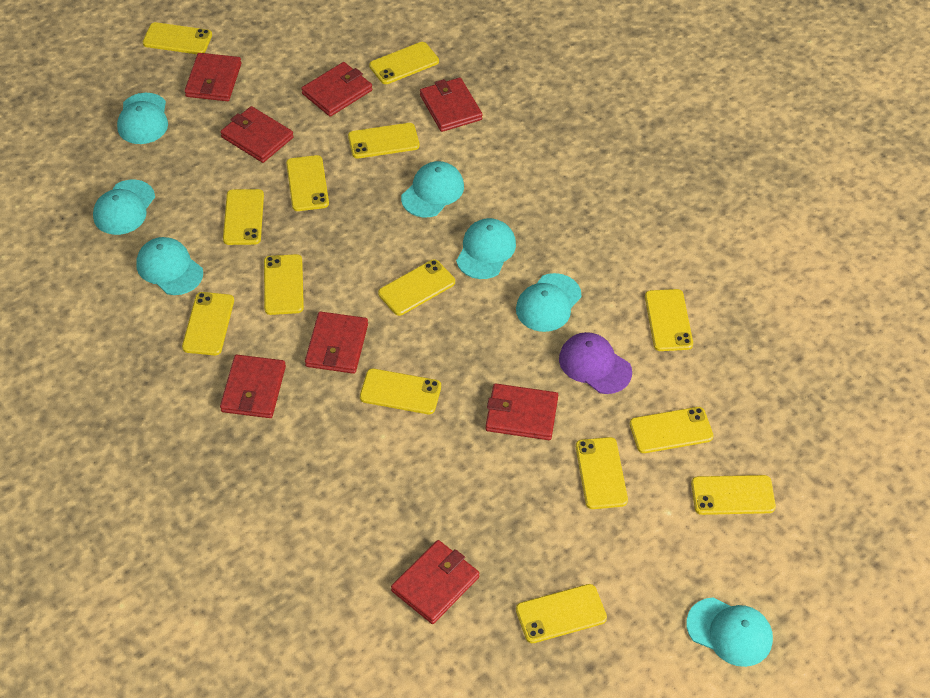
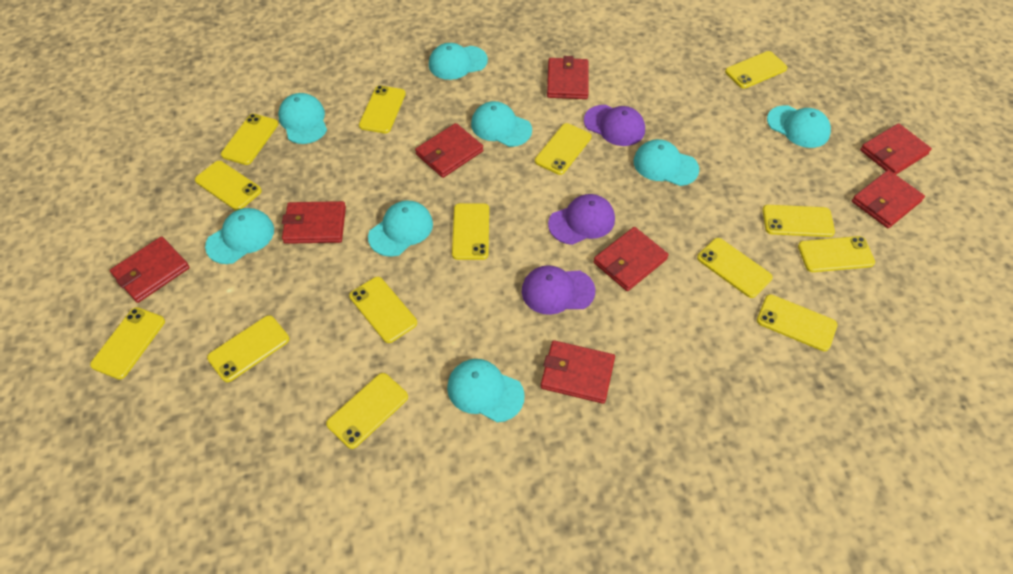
purple cap: [559,332,632,394] = 1 -> [521,265,595,315] [548,194,615,245] [584,105,645,146] = 3
turquoise cap: [93,180,155,235] [117,93,168,144] [136,237,203,295] [401,161,464,218] [456,218,516,279] [516,273,581,332] [686,597,773,667] = 7 -> [205,208,274,264] [278,93,327,144] [368,200,433,257] [429,43,488,80] [447,359,525,422] [471,101,532,147] [634,139,699,186] [767,105,831,148] = 8

